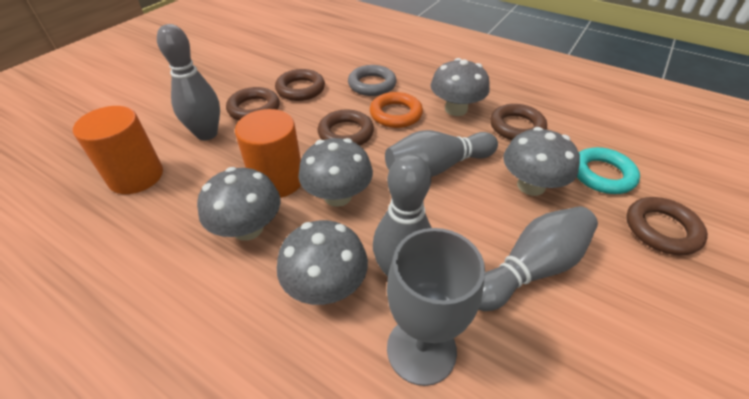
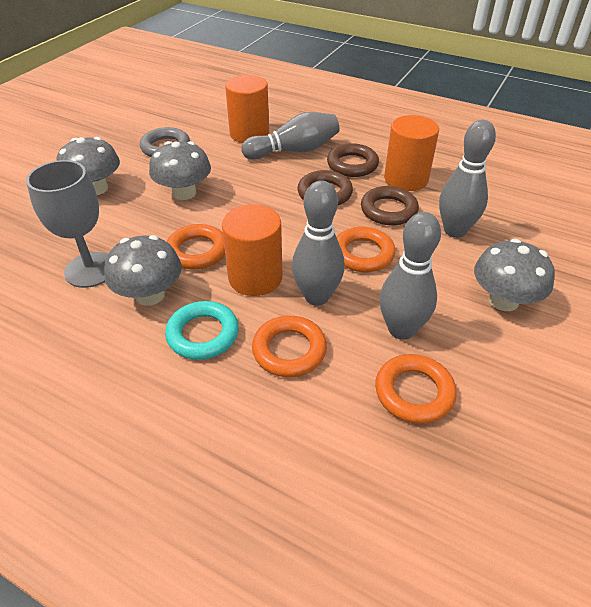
brown ring: [226,87,280,120] [275,69,325,101] [317,110,374,146] [490,104,547,140] [626,197,708,255] = 5 -> [297,170,353,205] [327,143,379,177] [361,186,419,225] = 3
grey mushroom: [197,167,280,241] [277,220,368,305] [299,138,373,207] [431,58,490,116] [503,127,580,196] = 5 -> [56,137,120,195] [104,235,182,306] [149,141,211,200] [474,239,555,311] = 4
orange cylinder: [73,106,163,194] [235,109,301,198] = 2 -> [222,204,283,296] [225,75,269,143] [384,115,439,191] = 3
orange ring: [370,92,423,128] = 1 -> [166,224,225,269] [252,316,327,377] [337,227,396,272] [375,354,457,424] = 4

